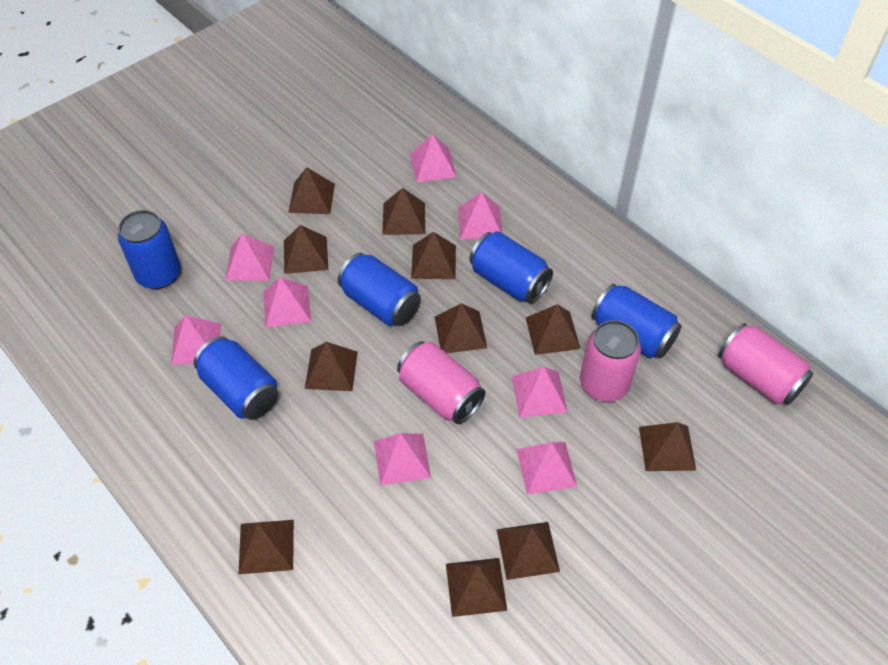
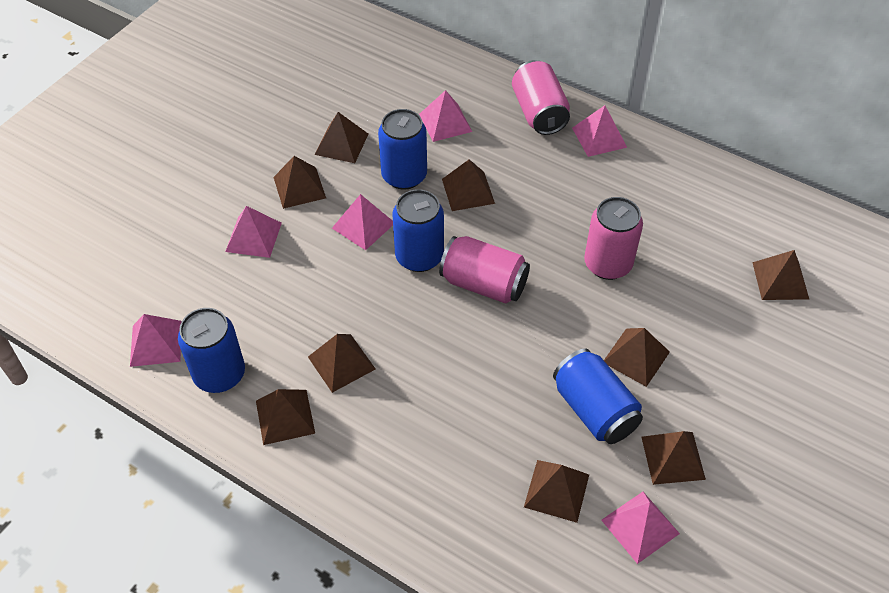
blue can: [118,210,181,289] [194,336,278,420] [338,253,421,326] [469,231,553,303] [592,283,682,359] = 5 -> [178,308,245,393] [378,109,427,190] [393,189,444,272] [553,349,643,444] = 4
brown pyramid: [239,520,294,574] [284,225,328,274] [288,167,335,214] [305,342,358,391] [383,188,425,235] [411,232,456,279] [435,303,487,353] [446,558,507,617] [496,522,560,580] [526,304,580,355] [639,422,696,471] = 11 -> [256,389,315,445] [273,156,326,209] [308,334,375,393] [315,112,368,163] [442,159,495,211] [524,460,589,523] [604,328,670,387] [642,431,706,485] [752,250,809,300] = 9
pink pyramid: [171,315,221,365] [225,233,274,281] [263,277,311,327] [374,433,431,486] [410,134,456,183] [458,192,503,239] [512,367,568,417] [516,442,577,494] = 8 -> [130,314,182,367] [225,206,282,258] [332,194,393,250] [419,90,472,142] [572,105,627,157] [601,492,680,564] = 6

